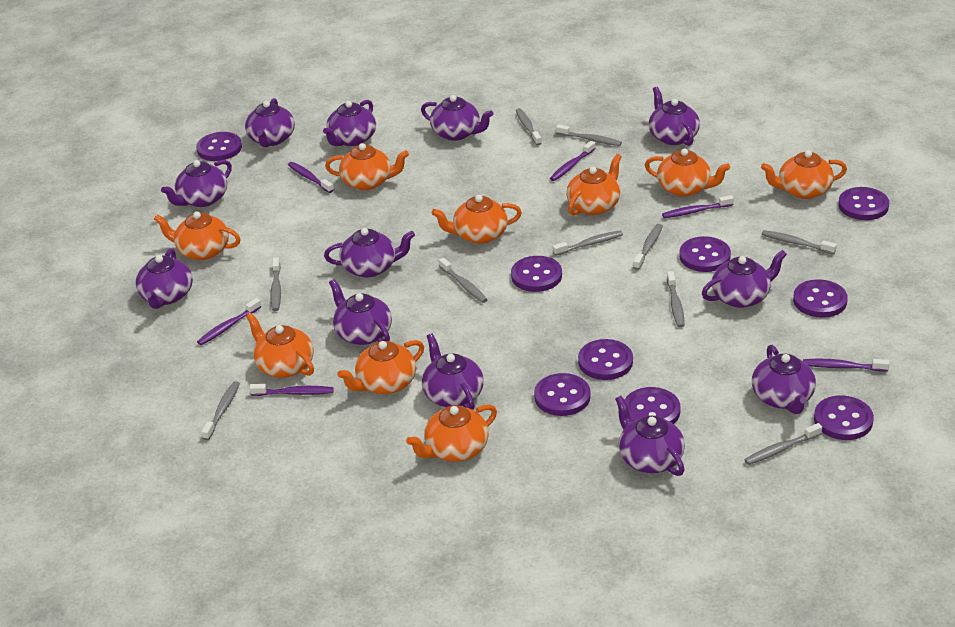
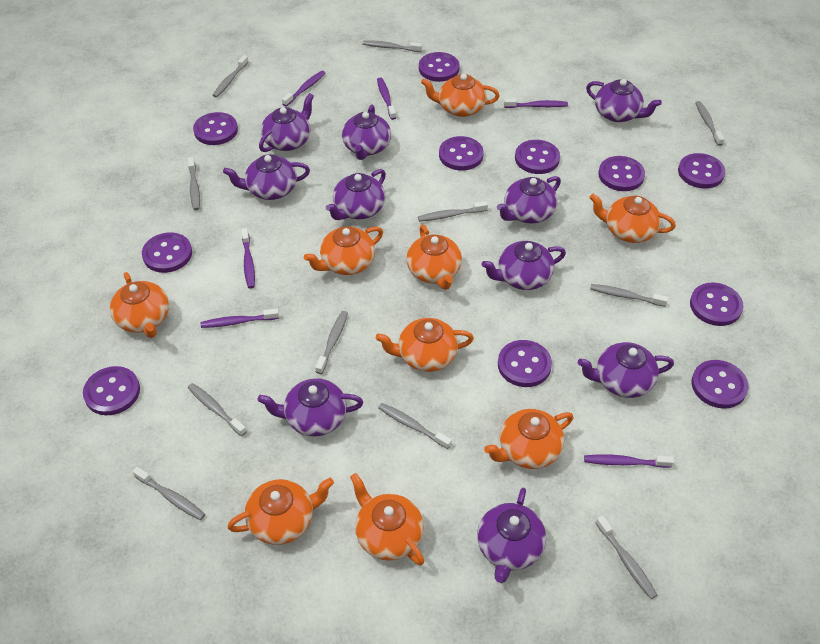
grey toothbrush: [201,381,240,440] [270,257,281,311] [439,257,488,303] [516,108,542,145] [553,230,623,256] [556,124,622,146] [633,224,663,270] [667,271,684,328] [744,423,822,465] [762,230,837,254] = 10 -> [133,467,205,520] [188,157,200,210] [188,383,247,436] [212,55,248,98] [315,311,348,374] [362,40,422,52] [378,403,452,449] [418,201,488,222] [590,284,668,307] [596,515,657,599] [695,101,725,146] = 11
purple button: [196,132,242,161] [511,256,562,292] [534,373,591,416] [578,339,633,380] [625,387,681,424] [679,236,731,272] [793,279,848,318] [814,395,874,440] [839,187,889,220] = 9 -> [83,366,140,415] [142,233,192,273] [193,112,238,145] [419,52,460,82] [439,136,484,171] [498,340,552,387] [515,140,560,174] [598,156,645,191] [678,153,725,189] [690,283,743,326] [692,360,749,409] = 11
purple teapot: [135,248,193,309] [161,160,232,207] [245,98,295,147] [323,100,376,146] [324,228,415,278] [329,279,392,345] [421,95,493,141] [422,333,484,410] [615,396,685,476] [649,87,700,146] [702,250,787,308] [752,345,816,414] = 12 -> [223,154,310,200] [258,378,363,436] [259,93,314,152] [326,169,386,220] [342,105,391,160] [477,488,546,583] [482,241,566,290] [497,176,561,223] [578,342,674,398] [586,79,662,122] = 10

